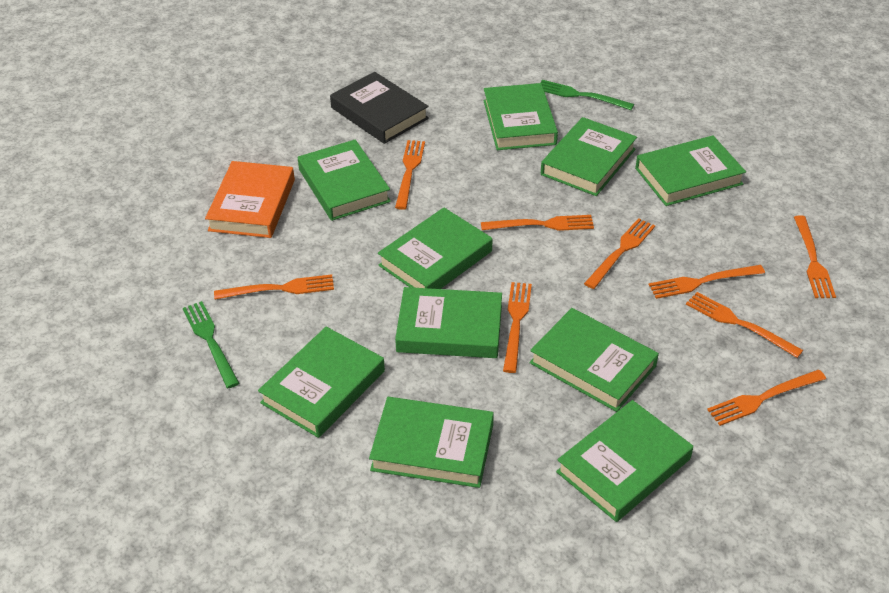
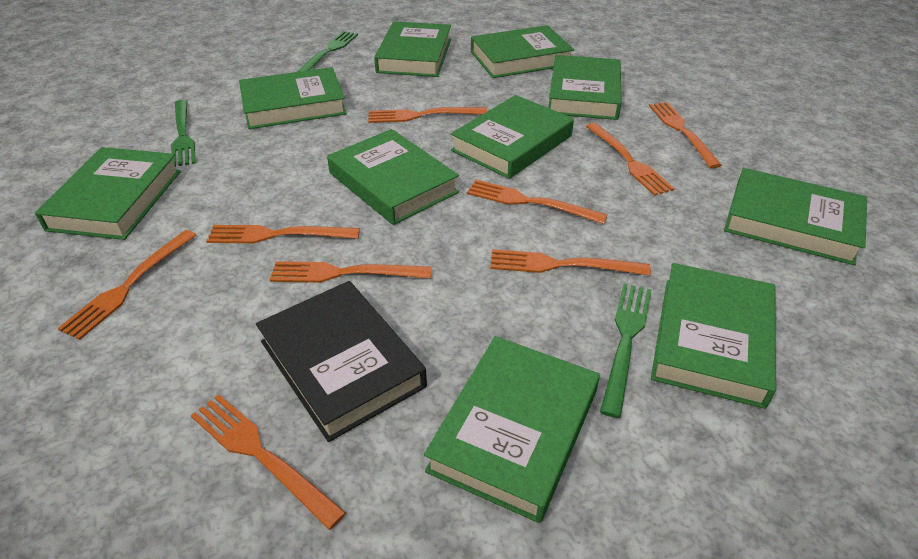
green fork: [183,301,239,388] [540,80,634,110] = 2 -> [171,100,196,167] [297,31,358,72] [600,284,652,418] = 3
orange book: [205,161,295,238] = 1 -> none = 0

